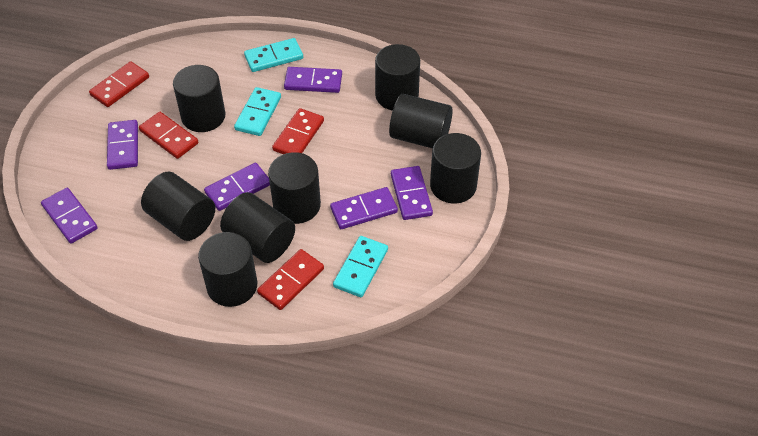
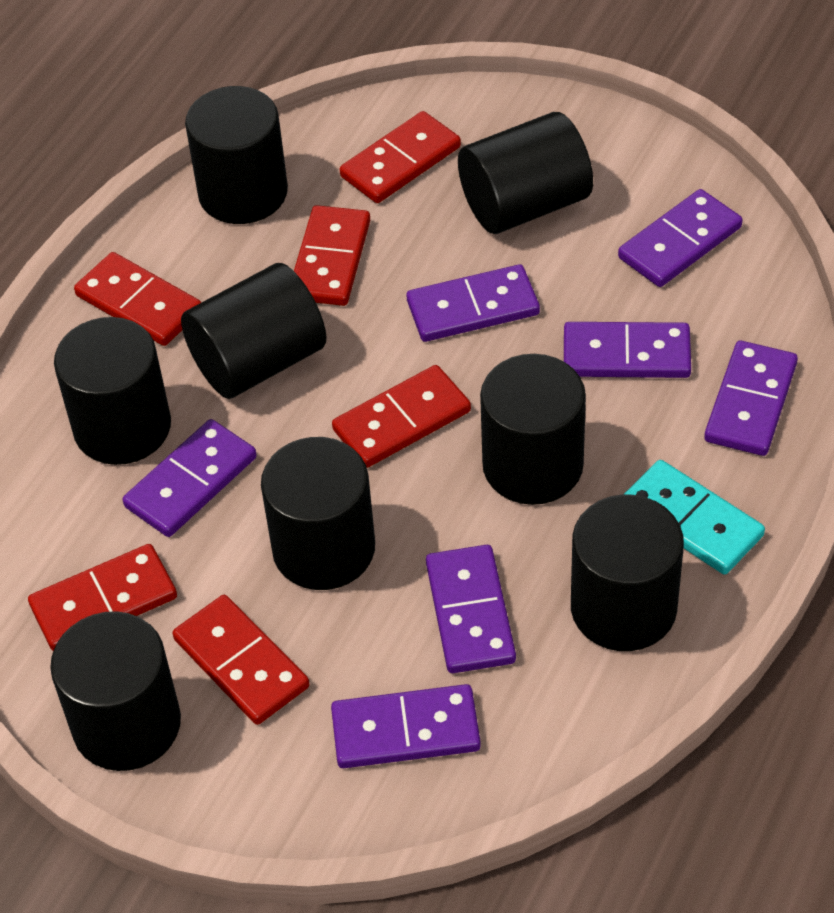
purple domino: [41,188,98,244] [107,120,138,170] [204,163,270,211] [284,67,342,93] [330,187,398,229] [391,166,433,220] = 6 -> [123,419,257,537] [331,684,481,768] [406,264,540,342] [426,545,516,673] [564,322,691,378] [618,189,742,287] [704,340,798,456] = 7
red domino: [89,61,149,107] [139,112,198,159] [257,249,324,310] [272,108,324,154] = 4 -> [28,544,177,651] [74,252,201,346] [173,595,309,725] [294,205,370,306] [332,365,471,468] [340,111,461,203] = 6
turquoise domino: [234,87,281,136] [244,38,303,72] [333,236,388,297] = 3 -> [623,460,765,574] = 1

